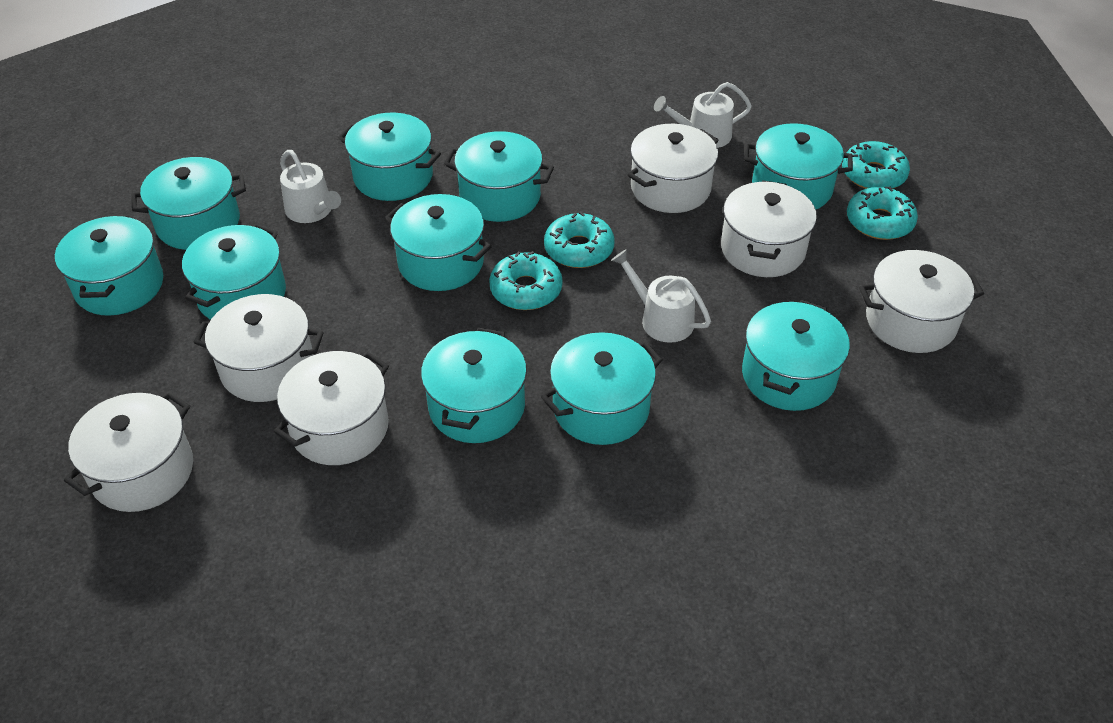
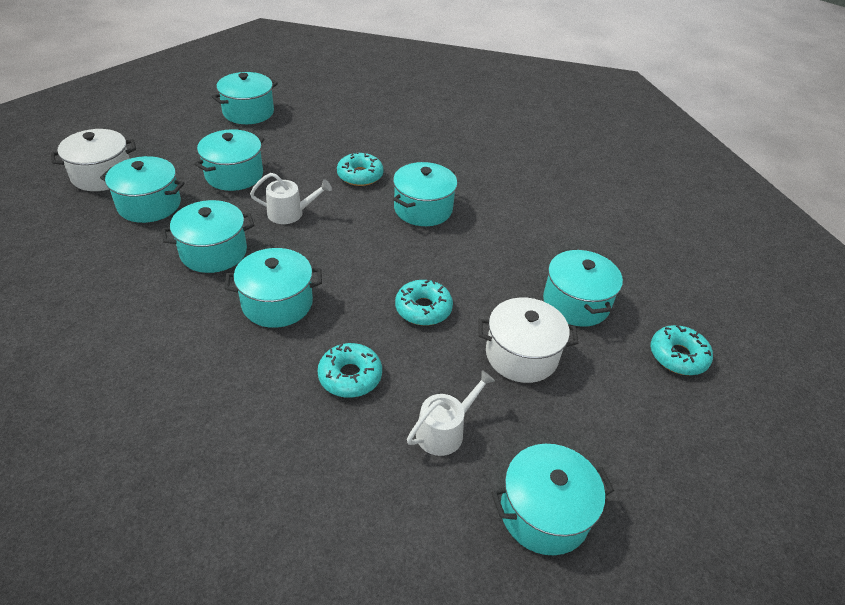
turquoise pot: [55,215,163,316] [131,157,246,250] [182,224,286,320] [338,112,441,201] [385,194,492,291] [421,328,527,443] [444,131,554,222] [541,332,663,445] [742,300,850,411] [744,123,853,210] = 10 -> [100,156,184,223] [161,200,254,273] [194,129,264,191] [212,72,278,124] [225,248,322,328] [393,162,457,226] [491,444,614,555] [543,249,623,327] = 8
white pot: [64,392,193,512] [193,294,324,402] [274,351,389,465] [628,124,719,213] [721,180,817,277] [859,250,984,353] = 6 -> [51,129,136,191] [478,298,578,383] = 2
white watering can: [280,150,341,223] [611,249,711,343] [654,82,752,148] = 3 -> [250,173,332,224] [407,370,495,456] = 2

